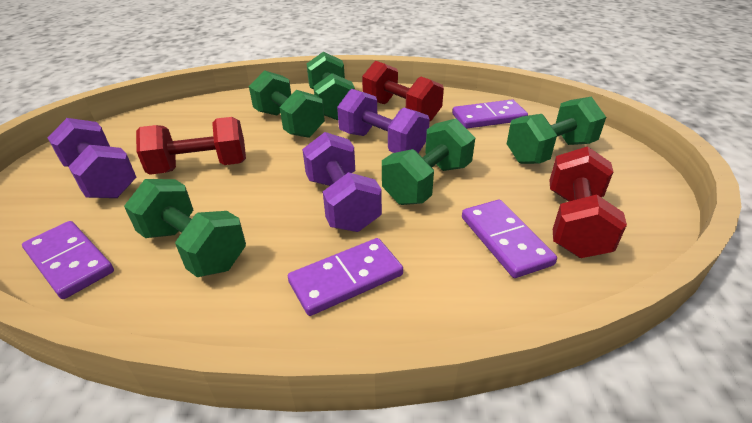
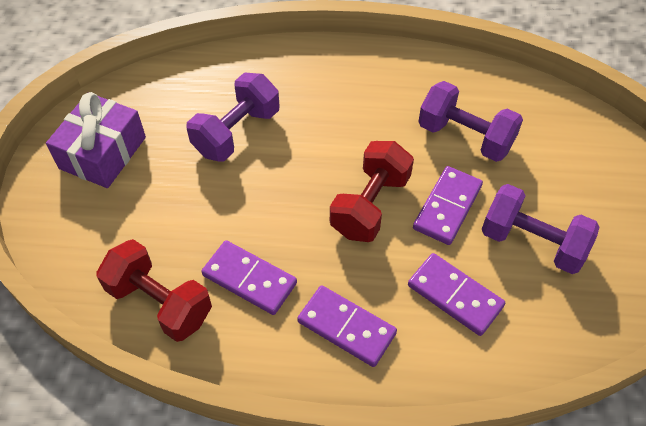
green dumbbell: [124,179,246,277] [249,70,325,138] [307,52,355,120] [382,119,475,205] [507,96,606,164] = 5 -> none = 0
purple gift: none = 0 -> [46,92,146,188] = 1
red dumbbell: [136,117,246,175] [362,61,444,121] [550,146,627,258] = 3 -> [96,239,212,342] [330,141,414,242] = 2

